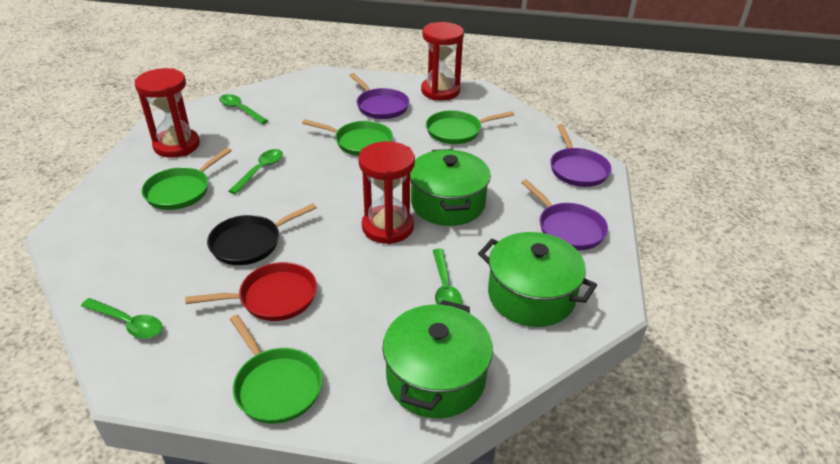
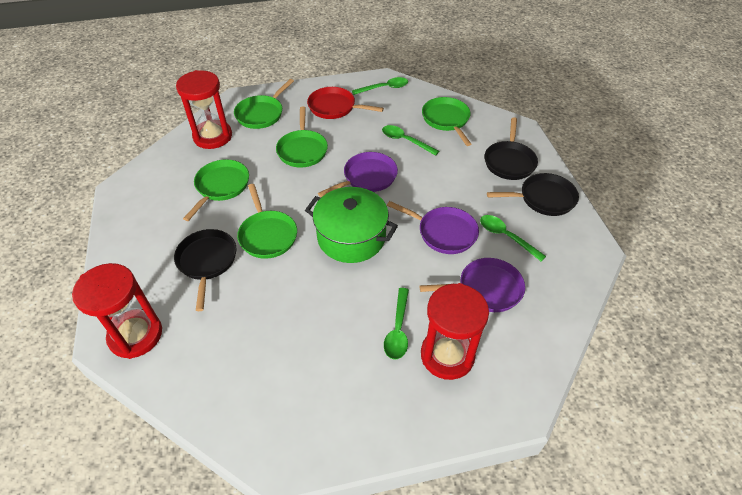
black pan: [207,203,317,265] = 1 -> [174,229,237,311] [485,117,538,180] [487,173,579,216] = 3
green pan: [141,148,232,210] [230,315,323,424] [302,119,393,156] [426,110,514,144] = 4 -> [183,159,249,221] [234,79,294,129] [237,184,297,259] [276,106,328,167] [422,97,471,146] = 5
green pot: [382,300,493,418] [410,149,491,226] [478,232,597,327] = 3 -> [305,187,398,263] = 1

